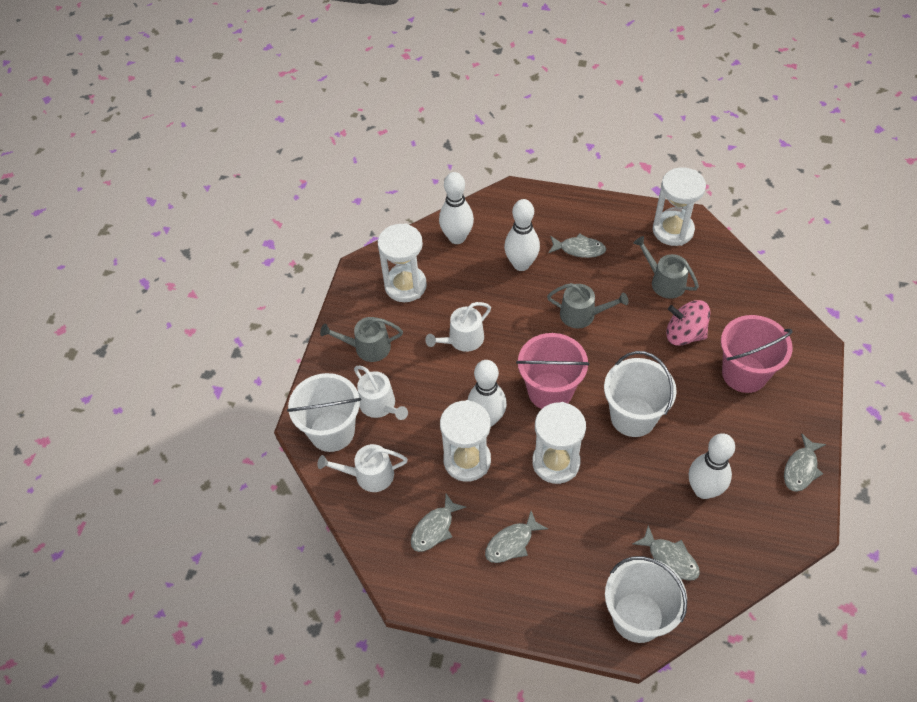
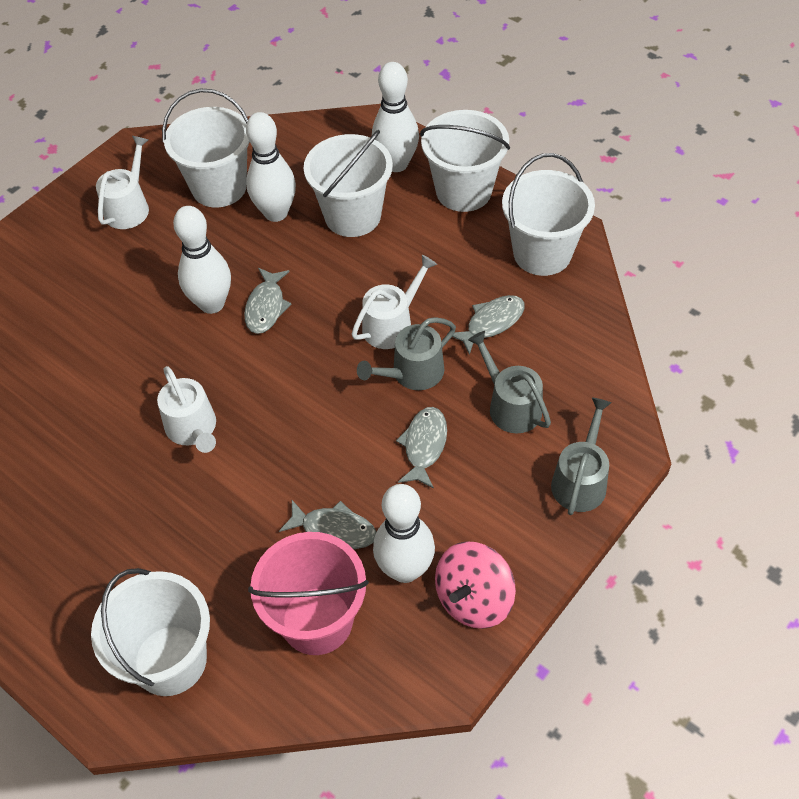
grey fish: [411,493,466,552] [485,511,548,563] [548,233,606,258] [633,525,700,581] [784,434,826,492] = 5 -> [244,268,291,334] [279,500,376,549] [396,407,447,489] [447,295,525,355] = 4
pink bucket: [516,333,589,409] [721,315,793,393] = 2 -> [248,532,369,655] = 1
white bucket: [287,373,361,452] [604,351,677,437] [605,556,687,643] = 3 -> [91,568,210,696] [162,88,250,208] [304,130,393,237] [420,110,510,212] [502,153,595,276] = 5
white hourglass: [378,224,427,302] [440,400,491,482] [532,402,586,484] [653,167,706,246] = 4 -> none = 0

